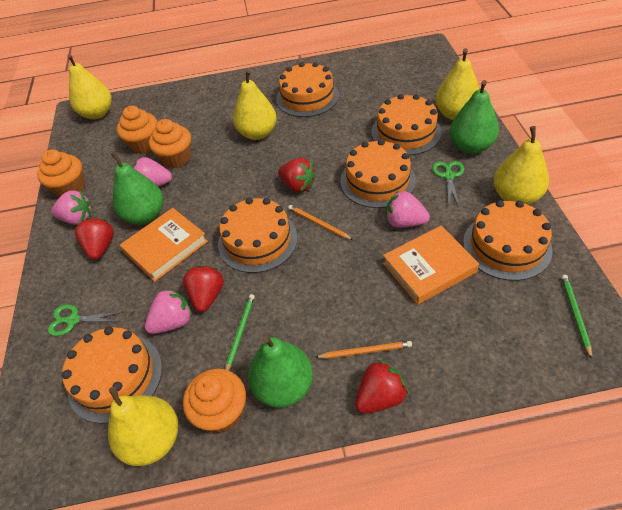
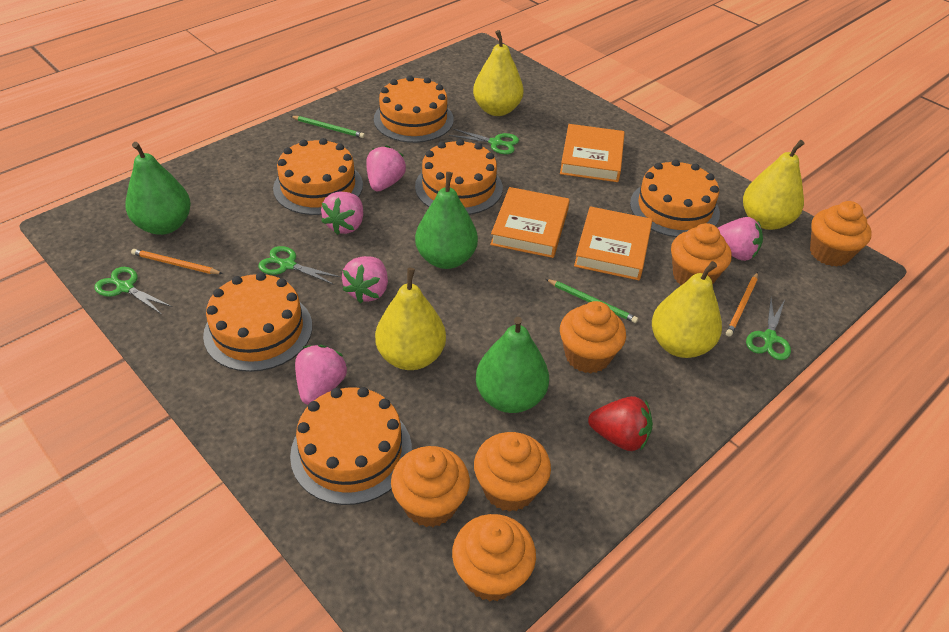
green scissors: [48,304,123,336] [432,161,464,206] = 2 -> [94,267,173,314] [258,246,341,285] [449,129,519,154] [746,299,791,360] = 4
orange book: [120,208,208,282] [383,226,479,305] = 2 -> [490,187,570,258] [560,124,625,182] [574,206,652,280] = 3
orange cupcake: [37,150,85,197] [116,106,158,154] [149,119,191,168] [183,369,246,433] = 4 -> [391,446,470,527] [452,514,536,602] [474,432,551,512] [560,301,626,373] [671,223,732,285] [810,201,872,267] = 6
pink strawberry: [51,191,91,225] [133,157,172,187] [145,288,192,334] [386,191,430,228] = 4 -> [295,345,347,405] [321,192,363,235] [342,256,388,303] [366,145,406,192] [718,217,763,261] = 5
red strawberry: [75,218,114,260] [183,265,224,312] [278,158,316,193] [355,360,408,414] = 4 -> [588,396,653,451] = 1
yellow pear: [68,54,112,119] [108,387,178,466] [233,70,277,140] [435,48,480,120] [494,126,549,205] = 5 -> [375,268,446,370] [473,30,524,116] [652,261,722,358] [743,140,805,230] = 4

